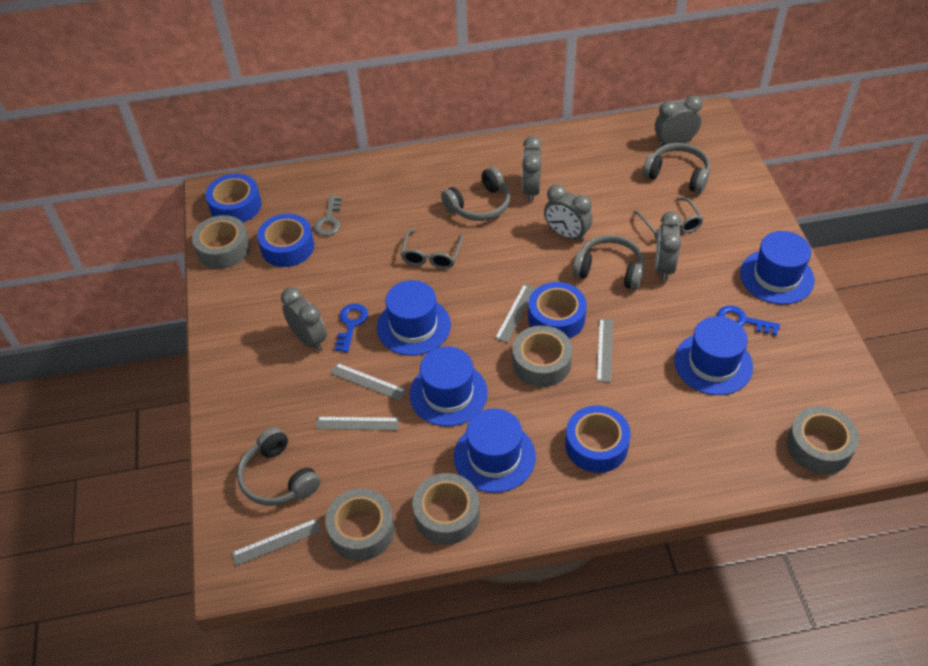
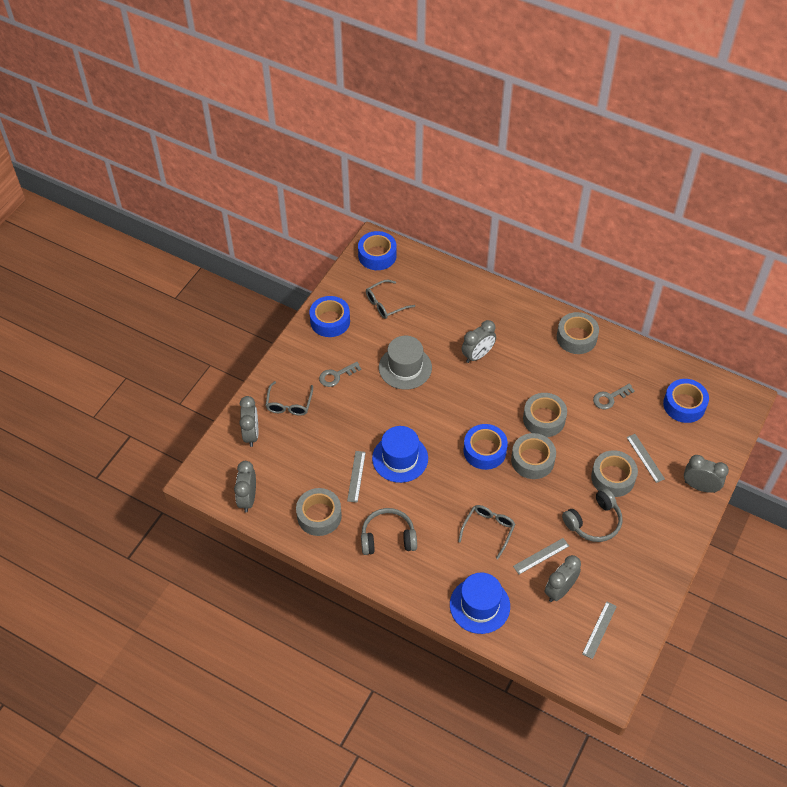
blue hat: [377,280,451,356] [409,346,488,426] [454,408,536,493] [674,316,753,395] [740,231,815,304] = 5 -> [372,426,428,483] [450,573,510,634] = 2
blue key: [335,304,368,352] [717,306,780,336] = 2 -> none = 0
grey glasses: [401,229,463,269] [634,197,704,240] = 2 -> [265,381,313,416] [366,280,415,319] [458,505,515,559] = 3
grey hat: none = 0 -> [379,336,432,390] = 1
grey headphones: [237,427,320,506] [441,167,510,221] [572,235,644,290] [643,143,710,193] = 4 -> [361,508,417,555] [562,488,622,542] = 2
grey key: [314,195,342,236] = 1 -> [319,362,361,387] [593,384,635,409] = 2
grey ruler: [232,518,321,566] [316,417,399,430] [330,363,406,401] [495,284,536,343] [597,318,613,382] = 5 -> [347,451,366,503] [513,538,569,574] [582,601,617,659] [626,434,665,483] = 4

